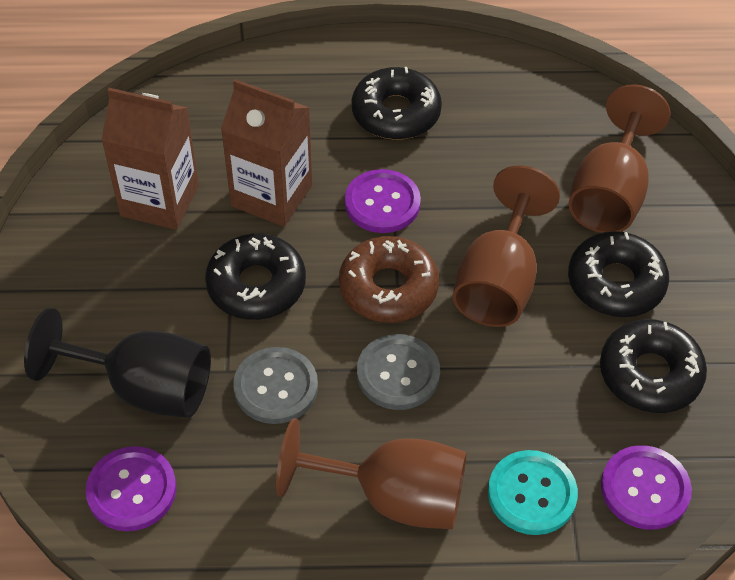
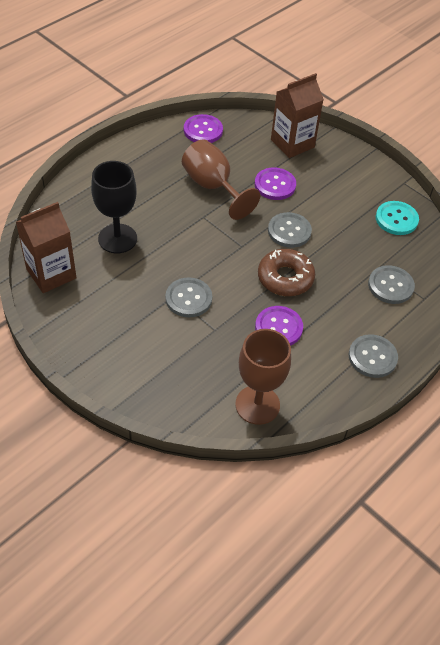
black donut: [205,233,306,320] [352,67,442,140] [568,231,669,317] [600,319,707,413] = 4 -> none = 0
brown goblet: [276,418,467,529] [453,165,560,327] [568,84,670,233] = 3 -> [182,140,260,220] [235,329,291,425] = 2
grey button: [233,347,318,424] [357,334,440,410] = 2 -> [165,277,212,318] [268,212,312,248] [349,334,398,378] [368,265,415,304] = 4

